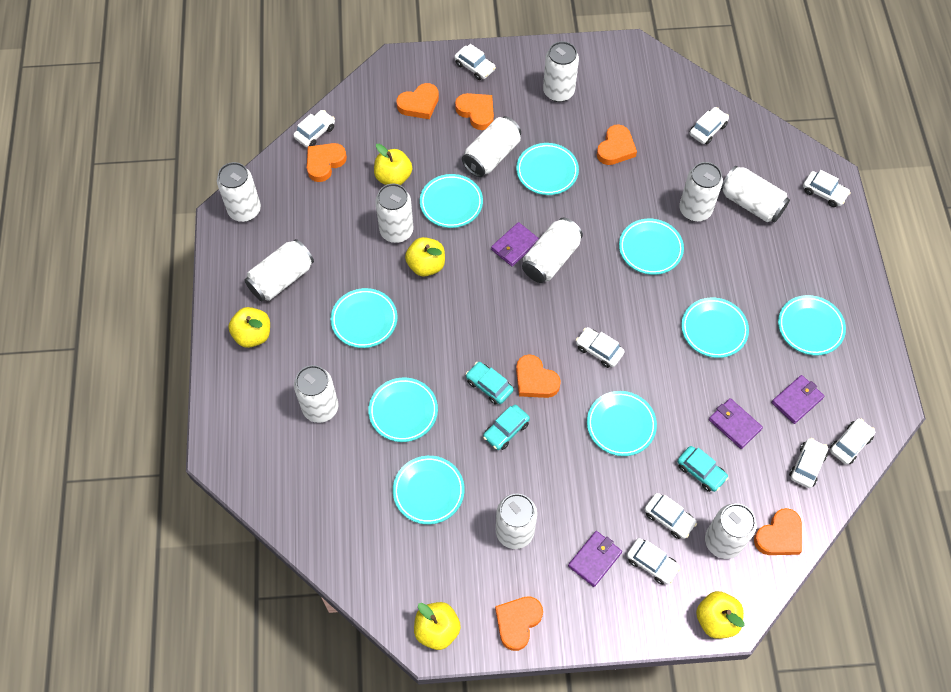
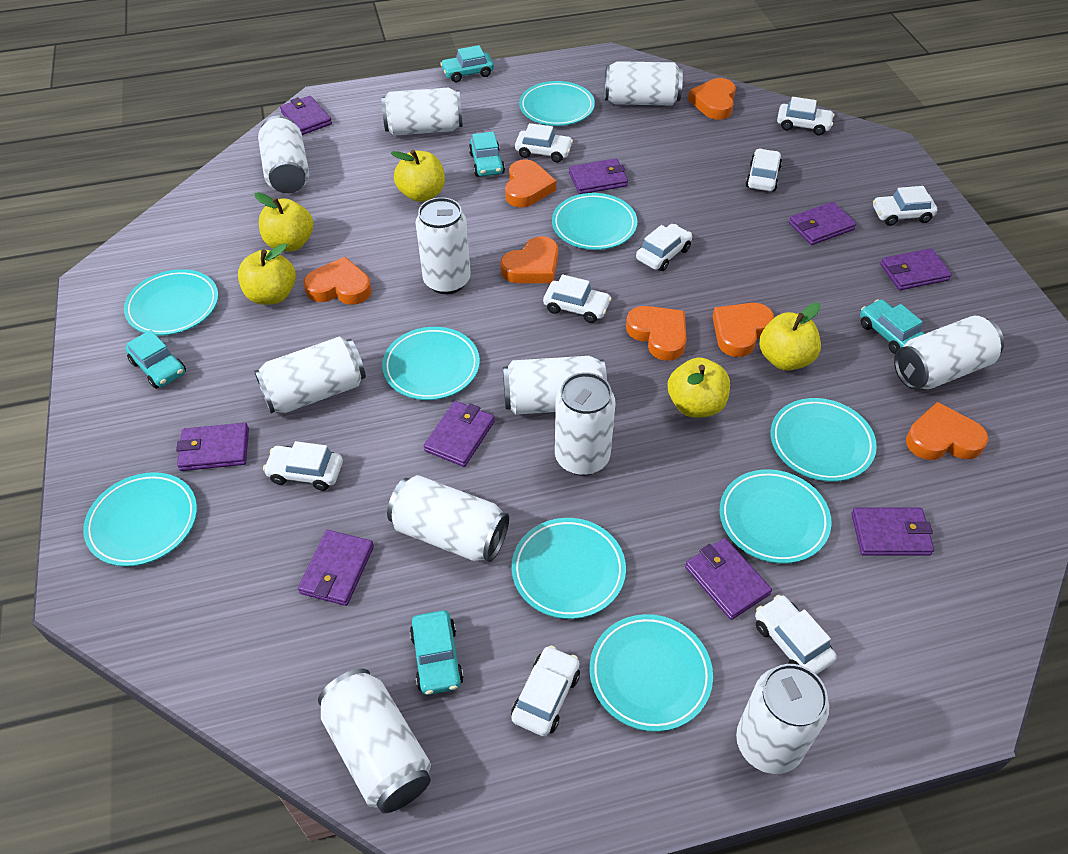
purple wallet: [491,222,539,266] [568,531,622,587] [709,398,763,449] [772,375,824,424] = 4 -> [176,423,249,471] [280,96,332,135] [298,530,374,606] [424,401,495,467] [569,158,628,194] [685,538,772,620] [789,202,856,245] [851,508,934,556] [880,248,952,290] = 9
turquoise car: [466,362,514,405] [483,405,530,450] [677,446,728,492] = 3 -> [126,330,186,389] [410,610,464,695] [440,45,494,82] [469,132,505,177] [860,299,924,354] = 5

